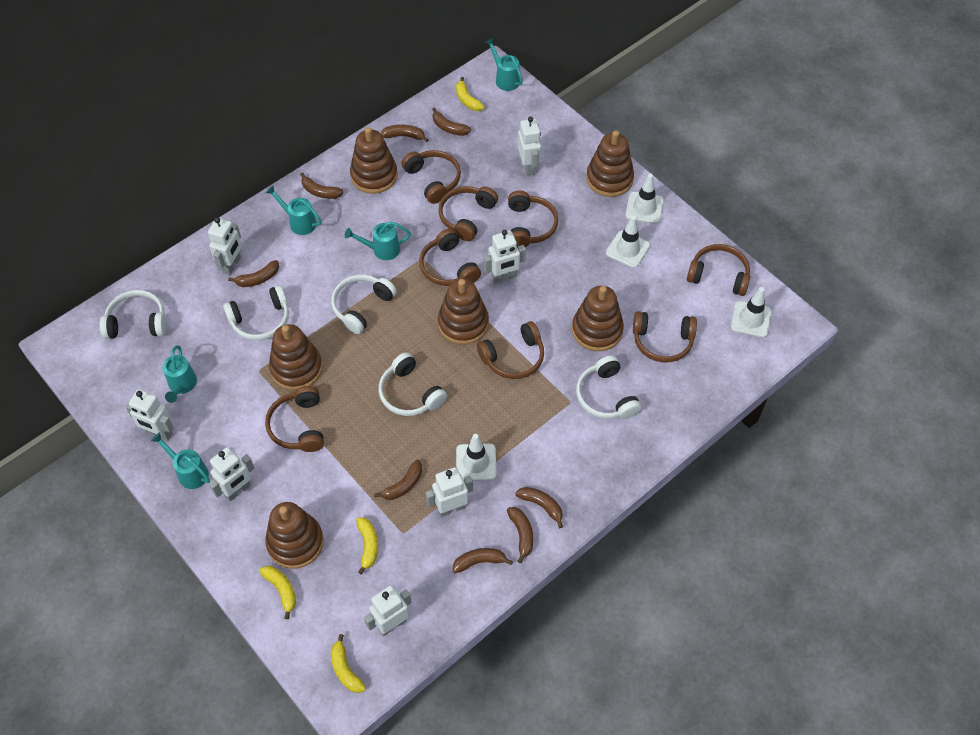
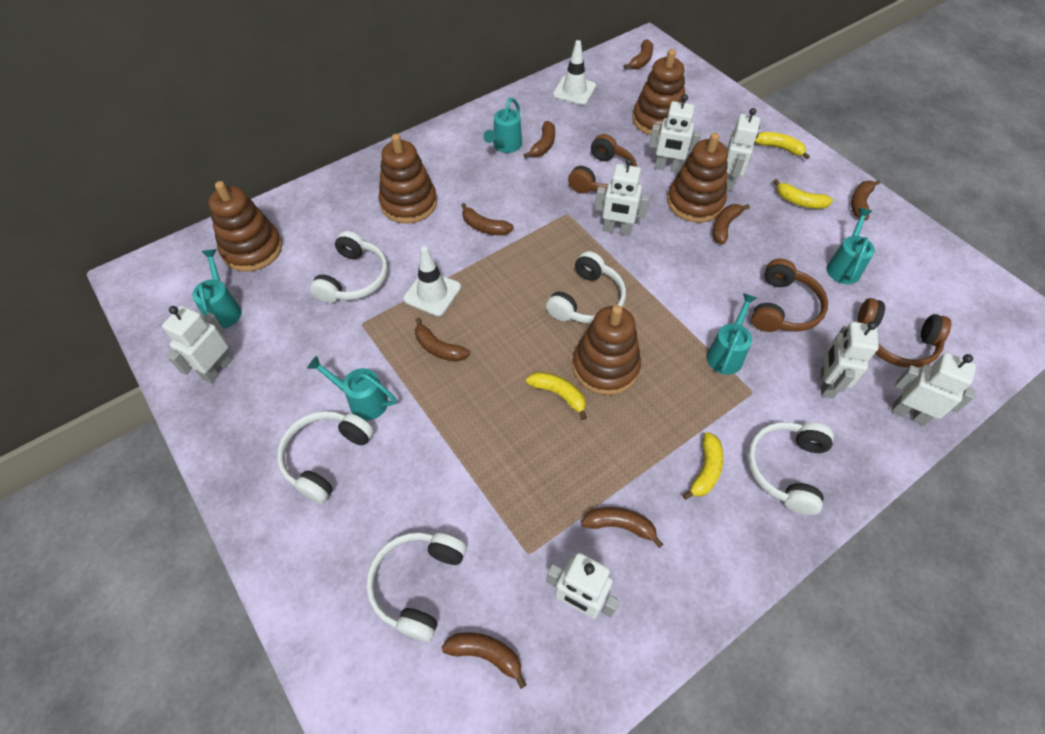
brown headphones: [265,386,324,452] [401,150,461,204] [419,229,481,286] [438,186,498,241] [477,321,544,379] [508,190,559,248] [633,311,697,362] [687,244,750,296] = 8 -> [568,134,637,193] [751,259,828,332] [857,298,951,368] = 3
brown stacking toy: [265,502,324,569] [269,324,322,390] [350,127,398,194] [438,279,489,345] [572,286,624,351] [586,131,634,197] = 6 -> [208,181,282,272] [378,134,437,224] [572,305,641,395] [633,49,686,137] [667,133,728,223] = 5
white traffic cone: [456,434,497,481] [606,216,650,268] [626,173,664,224] [731,287,772,338] = 4 -> [403,246,461,316] [553,40,596,105] = 2

